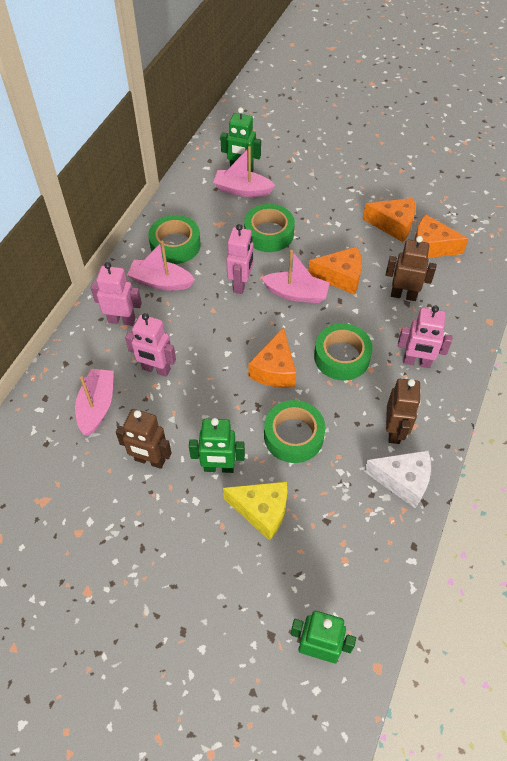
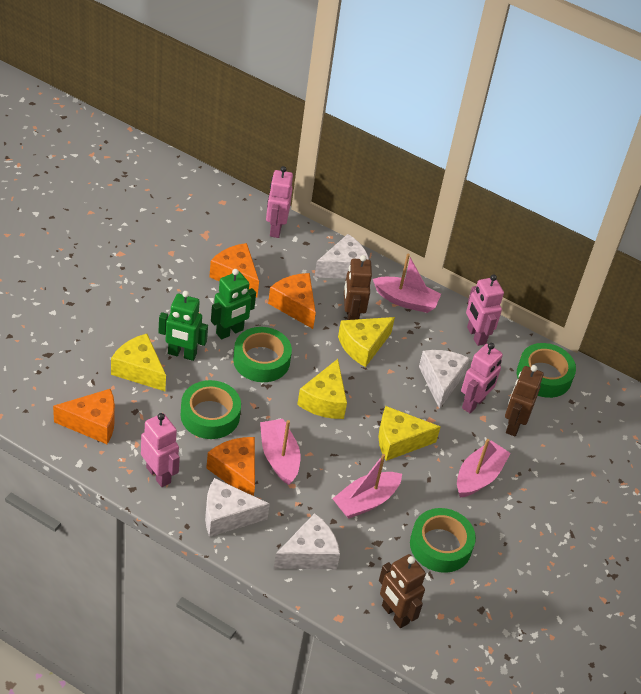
green robot: [189,418,245,473] [220,107,261,172] [291,611,356,663] = 3 -> [158,291,208,361] [211,269,256,339] = 2
white cheese: [364,450,431,509] = 1 -> [205,478,270,537] [274,513,340,569] [314,234,369,279] [419,350,470,409] = 4
yellow cheese: [223,481,287,541] = 1 -> [111,334,166,391] [297,359,347,419] [338,317,395,367] [378,406,440,461] = 4

